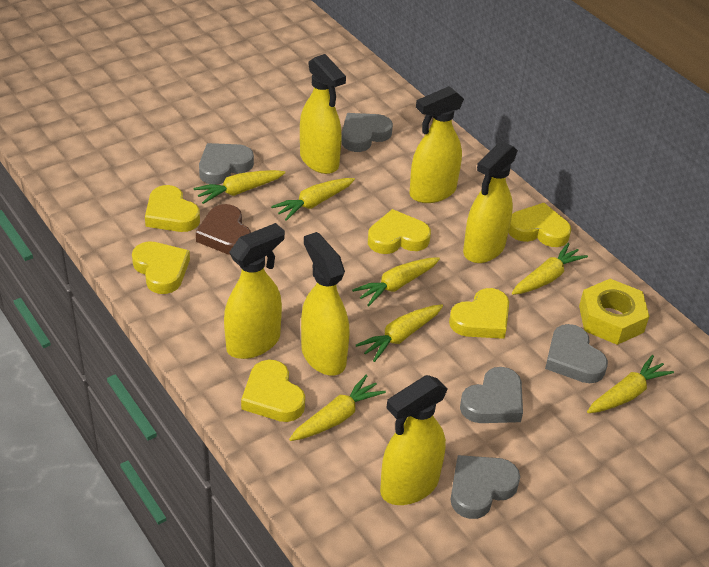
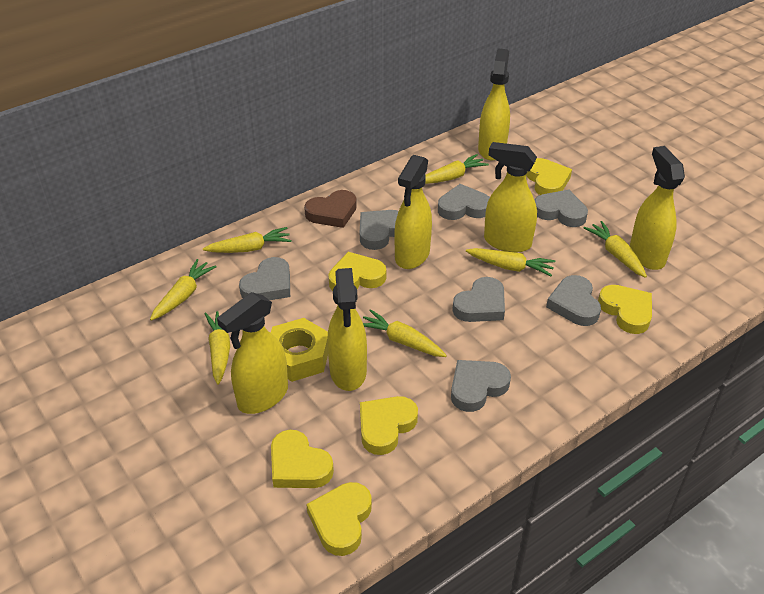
grey heart: [199,143,254,185] [341,113,393,152] [451,455,520,519] [460,367,523,423] [545,324,608,383] = 5 -> [239,257,290,300] [360,210,398,250] [438,184,490,220] [451,360,511,412] [452,277,505,322] [535,190,588,227] [546,275,601,326] = 7

